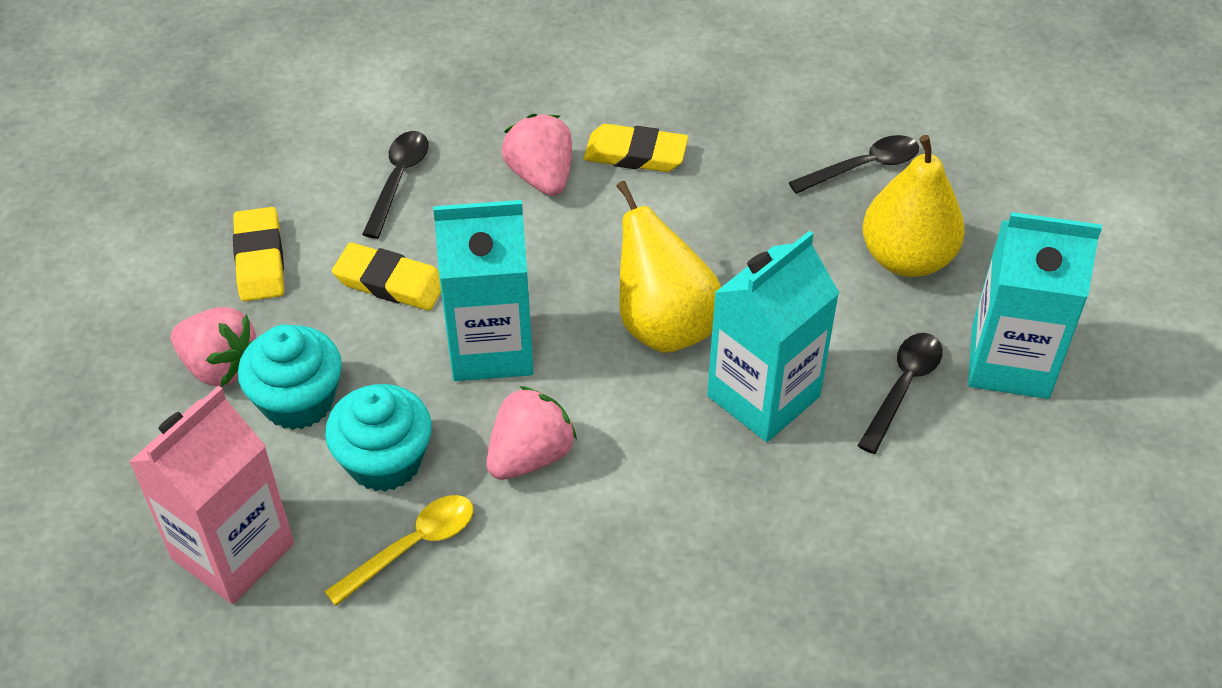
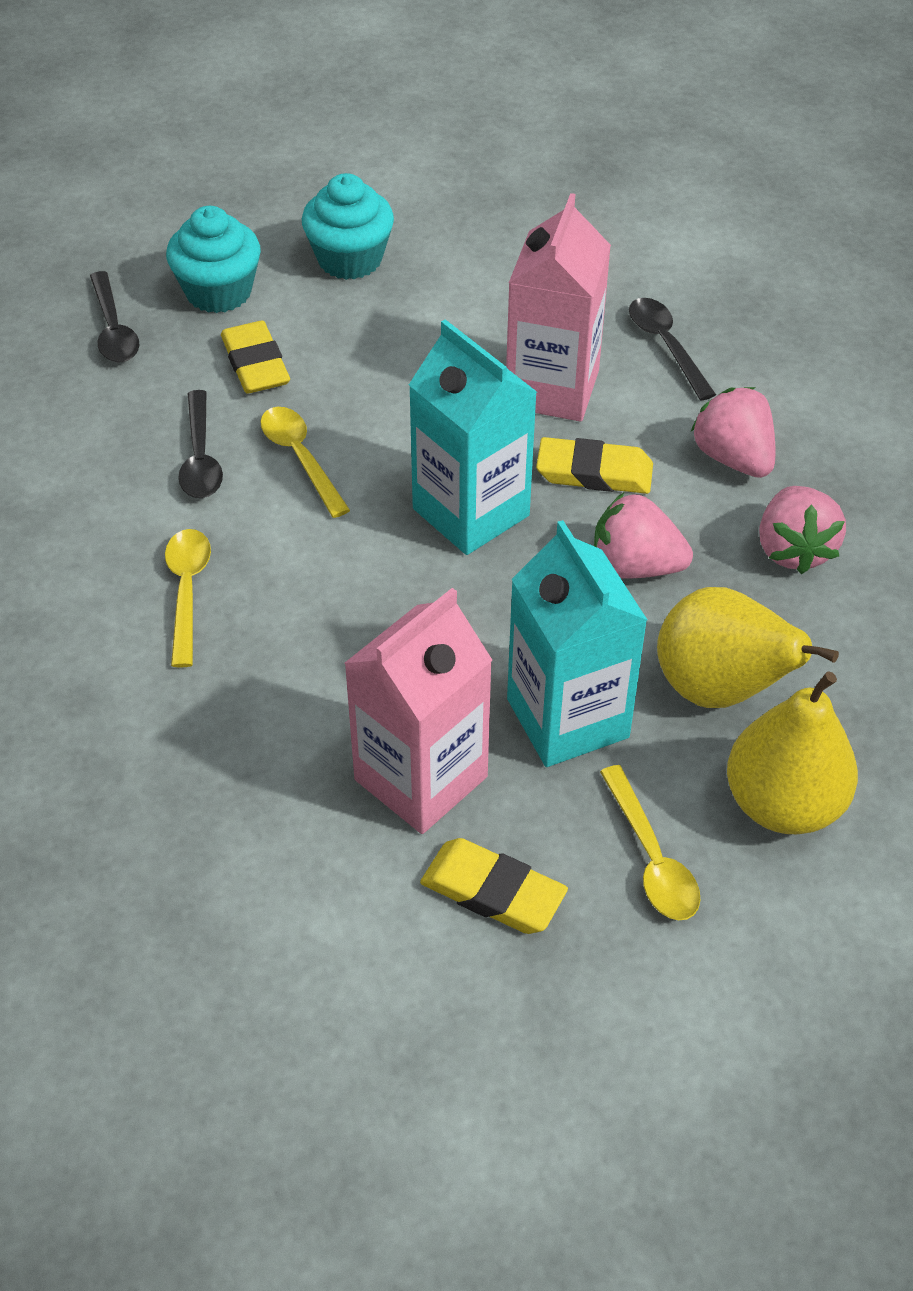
pink carton: [129,386,294,604] = 1 -> [344,588,492,834] [506,193,611,422] = 2
turquoise carton: [433,200,534,381] [707,231,839,442] [968,212,1102,399] = 3 -> [409,319,537,555] [507,520,647,767] = 2
yellow spoon: [324,495,473,606] = 1 -> [165,529,211,668] [260,407,350,518] [600,765,701,920] = 3

